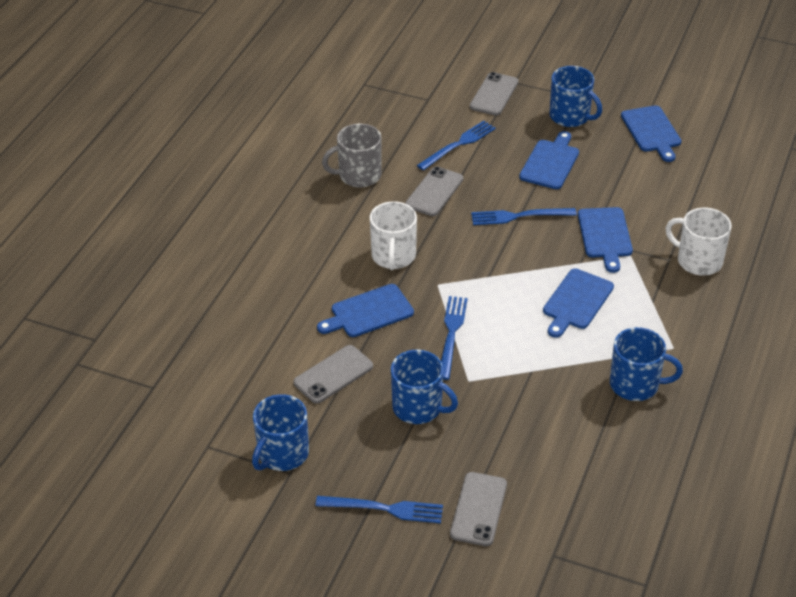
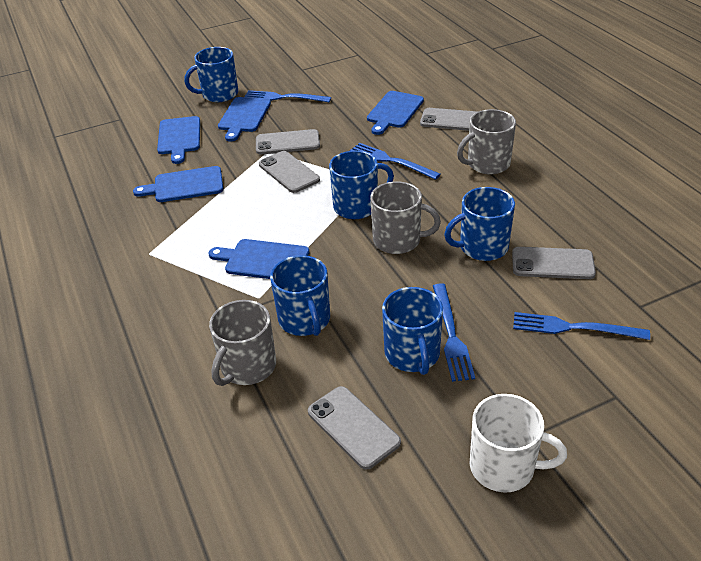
blue mug: [252,394,309,471] [391,350,458,424] [549,66,602,127] [610,327,683,401] = 4 -> [184,47,238,102] [270,255,330,336] [329,151,394,219] [382,287,443,375] [444,187,515,261] = 5
grey mug: [322,124,382,188] = 1 -> [209,300,276,386] [370,181,441,254] [457,109,516,174] = 3
grey phone: [293,345,373,404] [405,166,463,216] [450,472,507,546] [470,72,518,116] = 4 -> [256,129,320,154] [259,151,320,193] [308,386,401,470] [420,108,477,131] [512,247,596,279] = 5
white mug: [370,201,417,270] [666,208,732,276] = 2 -> [470,394,567,493] = 1

